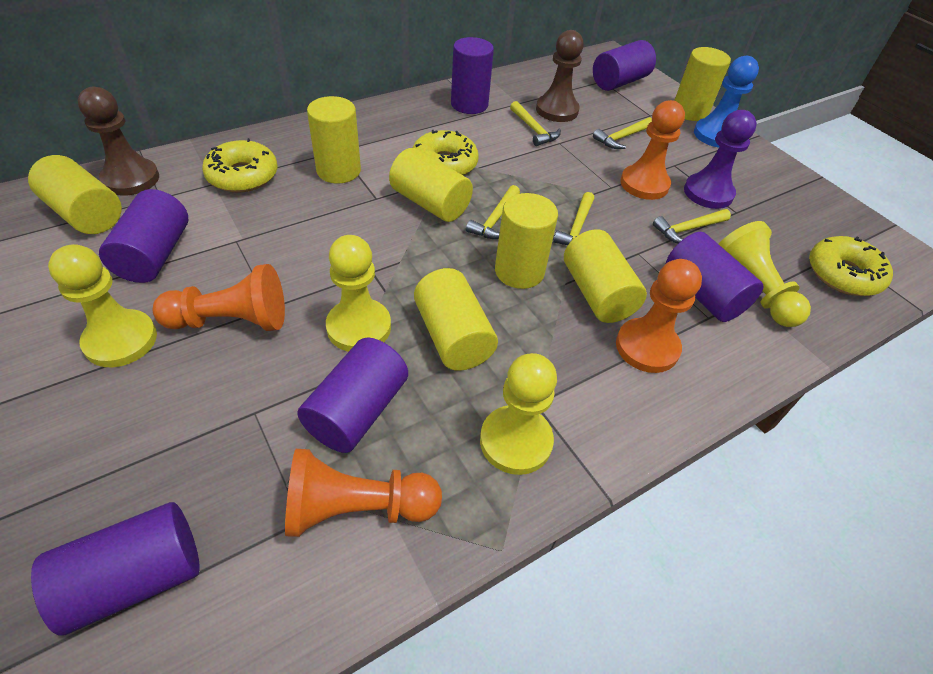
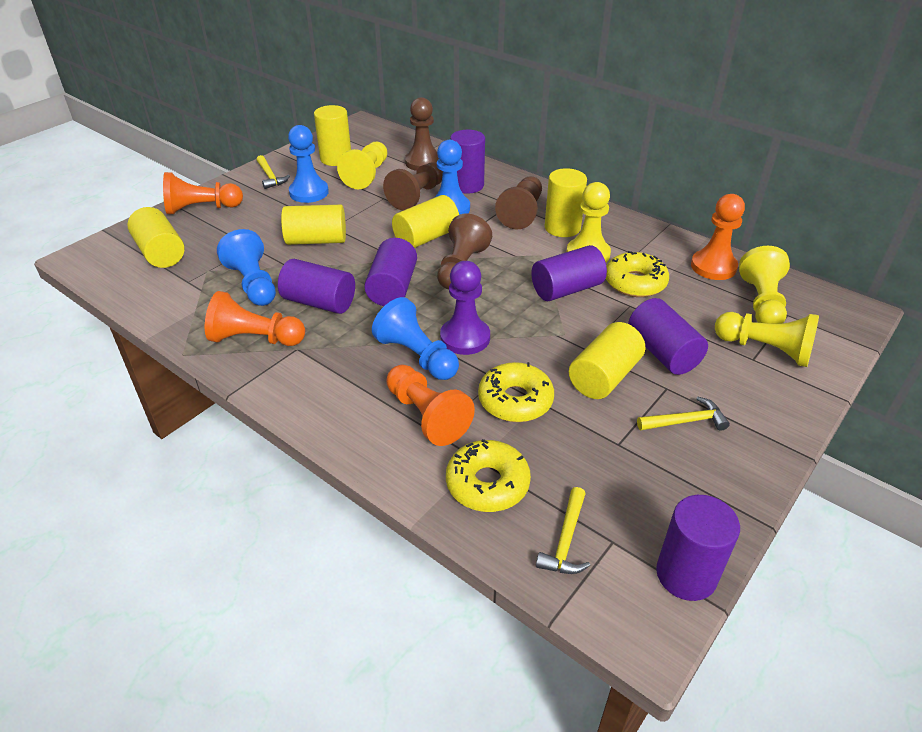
blue pawn: [694,56,759,147] = 1 -> [217,229,276,306] [288,125,329,203] [372,297,459,380] [434,140,470,215] = 4
brown pawn: [78,87,159,196] [536,30,584,122] = 2 -> [383,162,443,210] [405,97,439,171] [437,214,492,289] [495,176,542,229] = 4
yellow cylinder: [28,155,122,234] [307,96,361,183] [389,148,473,222] [414,268,498,371] [495,193,558,289] [564,229,647,323] [674,47,731,121] = 7 -> [127,207,185,268] [281,204,346,245] [314,105,351,166] [392,195,459,248] [545,168,587,237] [569,322,645,399] = 6
yellow hammer: [466,185,520,239] [510,101,561,146] [553,192,594,245] [593,117,652,149] [653,209,731,244] = 5 -> [257,155,290,189] [536,487,590,574] [637,397,730,431] = 3

